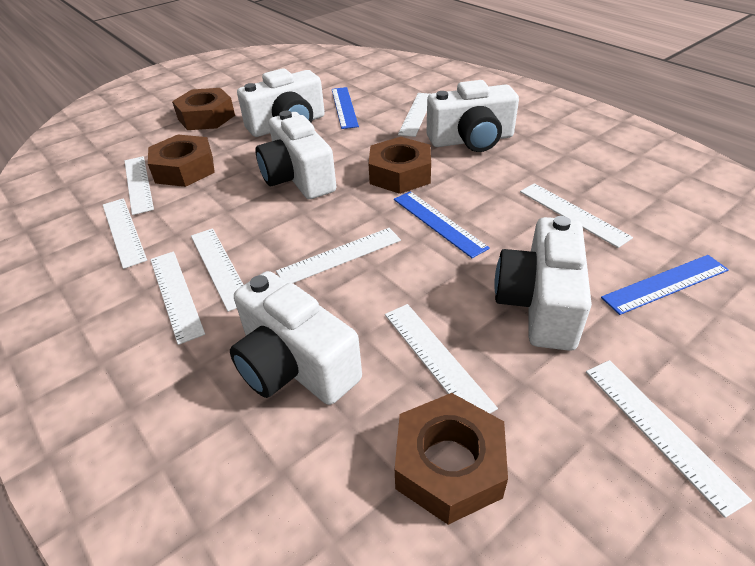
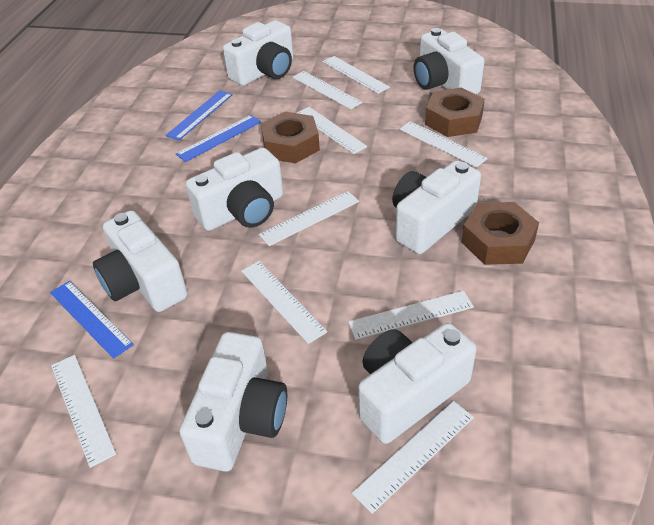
brown nut: [148,135,215,187] [172,88,235,130] [368,137,431,194] [395,393,508,525] = 4 -> [261,112,320,164] [425,87,485,137] [461,202,539,265] = 3
white camera: [230,271,362,405] [237,68,325,137] [255,111,336,199] [427,80,519,152] [494,216,592,351] = 5 -> [93,210,188,312] [180,332,287,472] [186,148,283,231] [223,20,293,86] [358,323,476,444] [392,160,481,254] [414,28,485,94] = 7

